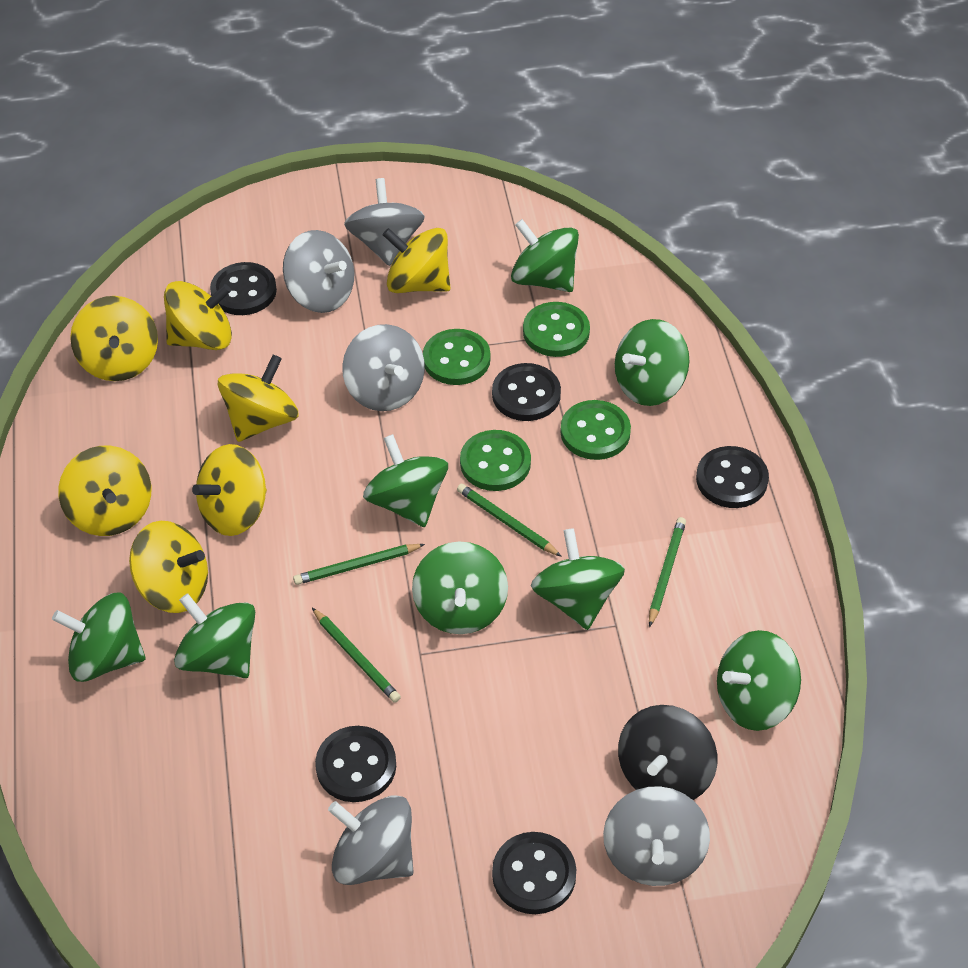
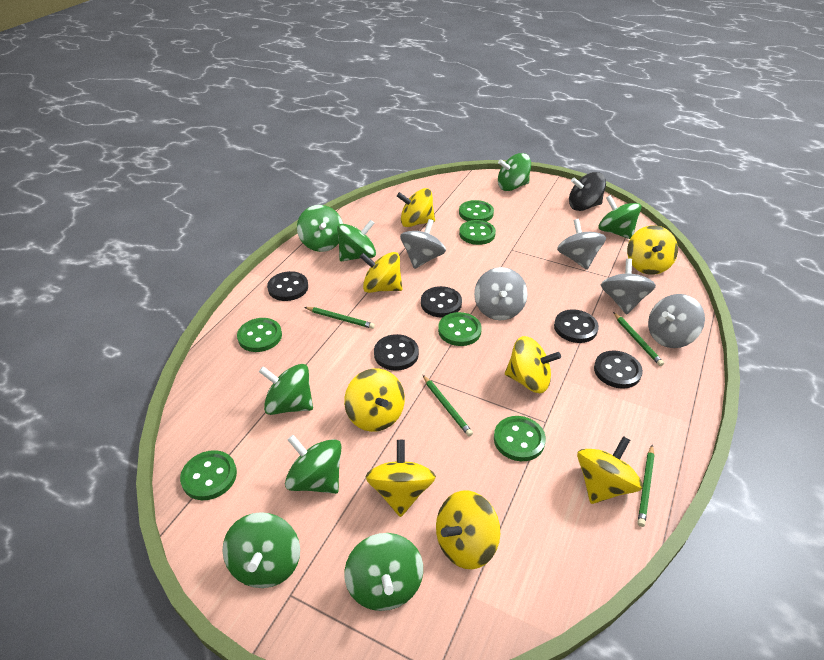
green button: [423,329,491,385] [460,430,531,491] [523,302,590,357] [560,400,631,460] = 4 -> [180,450,237,500] [237,318,282,352] [438,312,482,346] [459,200,494,222] [459,220,496,245] [494,416,546,461] = 6
yellow spinning top: [58,446,151,536] [70,296,158,381] [129,521,208,613] [164,281,232,350] [192,444,267,536] [218,355,299,442] [383,228,450,293] = 7 -> [344,369,405,432] [360,252,403,293] [365,440,436,517] [397,188,435,227] [436,490,500,569] [505,336,561,393] [577,436,643,504] [627,226,678,275] = 8

